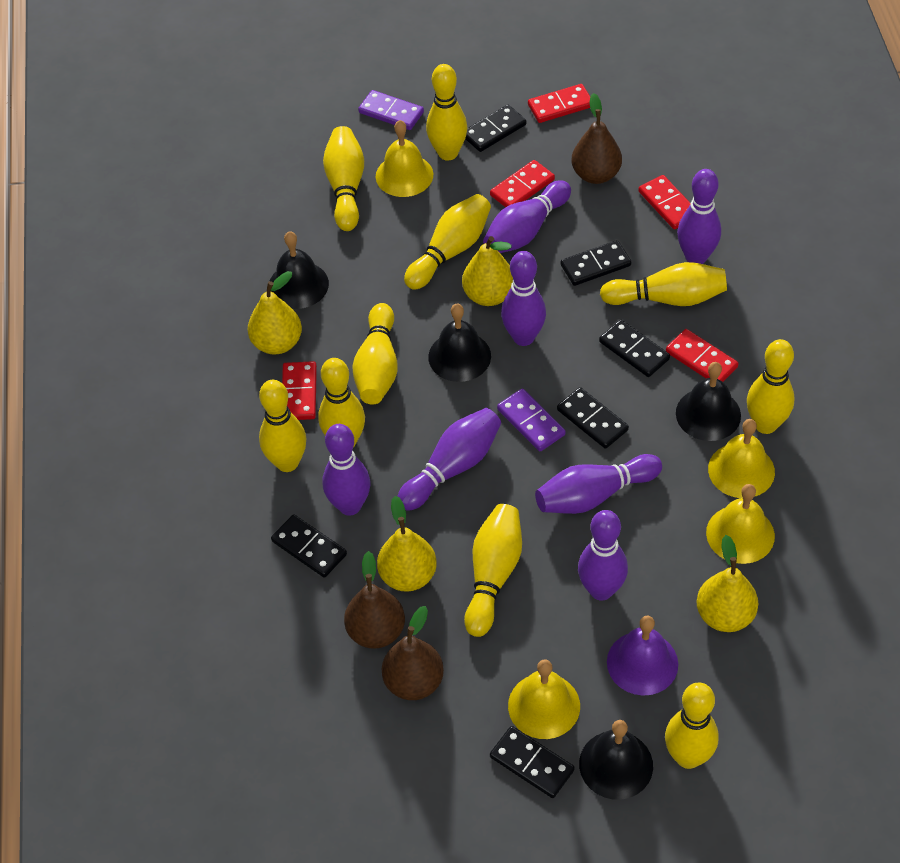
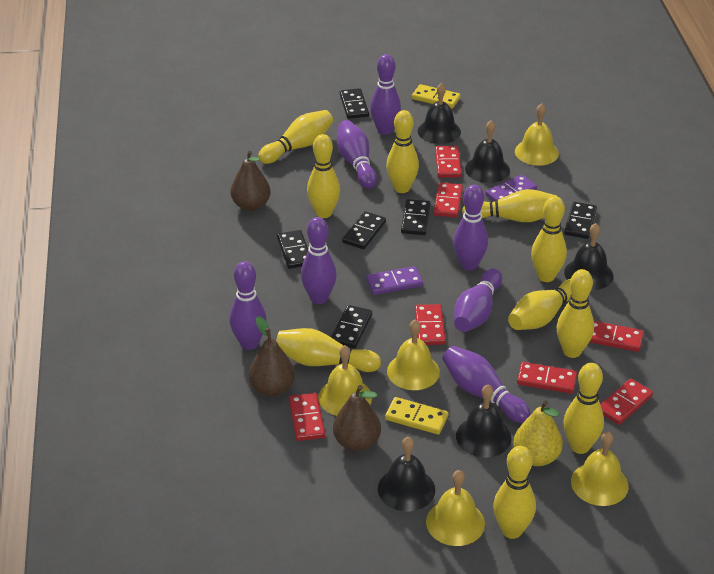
black bell: [270,231,329,309] [428,303,491,382] [579,720,653,800] [676,362,741,441] = 4 -> [378,437,435,511] [418,83,461,144] [456,385,512,458] [465,120,510,183] [564,223,614,290] = 5
purple bell: [607,615,678,695] = 1 -> none = 0
red domino: [282,361,317,420] [490,160,555,207] [528,84,590,123] [638,175,691,229] [666,329,739,382] = 5 -> [289,393,325,441] [415,304,446,345] [433,182,463,218] [435,146,462,178] [517,362,577,394] [590,321,644,352] [600,379,653,425] = 7
yellow bell: [376,120,433,197] [508,659,580,739] [706,484,775,564] [708,419,775,498] = 4 -> [318,345,372,416] [387,320,440,390] [426,470,485,546] [515,103,559,166] [571,431,629,506] = 5
yellow domino: none = 0 -> [385,397,448,435] [412,84,461,109] = 2
yellow pear: [248,271,302,355] [377,496,437,592] [462,236,513,306] [696,535,758,632] = 4 -> [514,400,563,466] = 1

